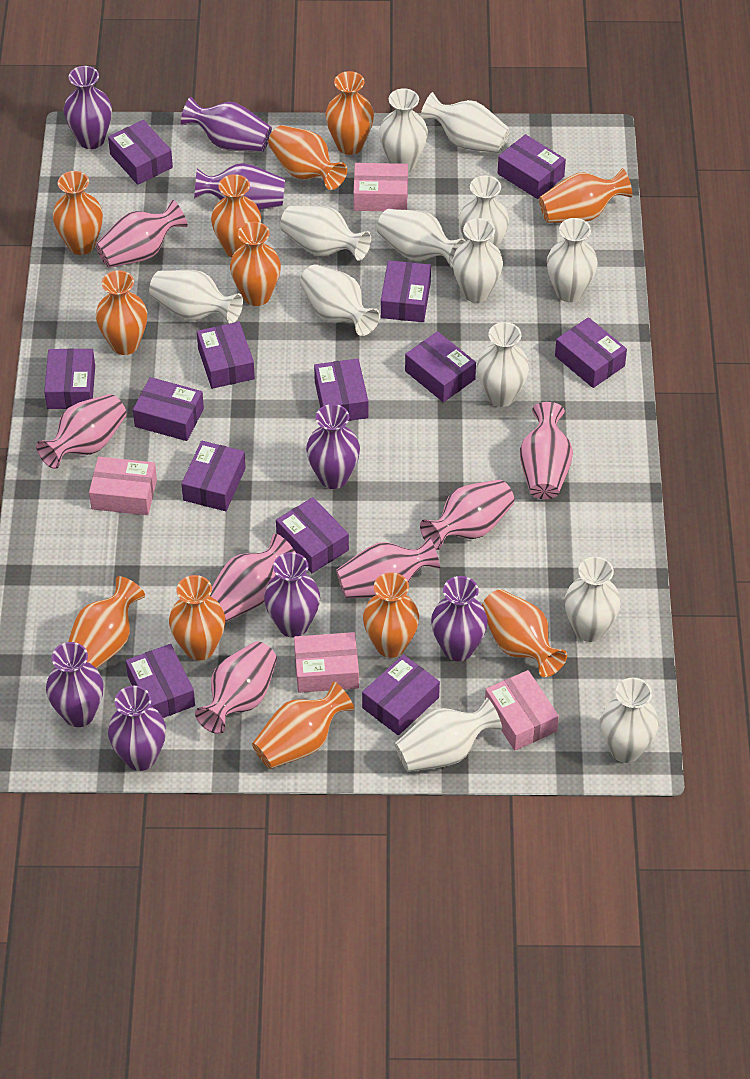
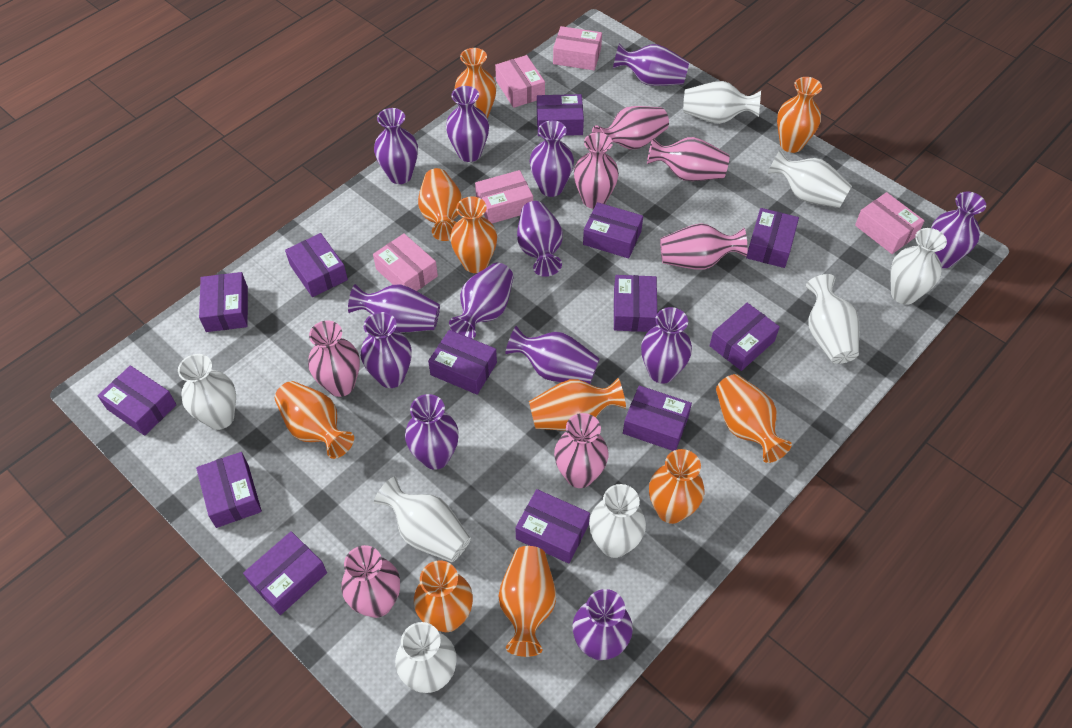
orange vase: [53,171,103,255] [68,576,145,669] [96,270,147,355] [169,575,225,661] [211,174,261,258] [230,222,281,306] [252,681,354,769] [268,125,347,190] [325,71,374,155] [363,572,419,658] [482,589,567,677] [539,168,632,223] = 12 -> [275,381,354,459] [414,561,473,632] [418,168,463,241] [450,197,497,273] [455,48,497,119] [499,546,556,657] [529,378,626,431] [649,449,705,524] [716,374,792,463] [777,77,822,153] = 10
pink box: [89,457,157,515] [294,632,359,693] [354,163,408,211] [485,670,559,751] = 4 -> [373,233,438,291] [475,170,533,223] [495,55,545,108] [553,26,602,70] [855,192,925,254] = 5
purple vase: [46,642,104,727] [64,66,112,149] [108,686,166,771] [181,97,272,152] [194,163,285,211] [264,552,320,638] [306,404,360,489] [431,576,488,661] = 8 -> [348,284,440,333] [361,312,412,388] [374,108,418,184] [405,394,459,470] [446,86,489,162] [449,263,513,339] [505,326,600,384] [517,201,563,277] [530,120,574,197] [573,589,633,660] [613,44,689,86] [641,307,692,384] [931,192,986,268] = 13
white vase: [149,270,243,324] [280,206,371,261] [300,264,380,336] [377,209,466,268] [379,88,428,171] [395,698,502,772] [420,92,510,153] [452,218,503,303] [459,175,509,248] [477,322,529,407] [547,218,598,302] [564,557,621,642] [601,678,659,763] = 13 -> [178,354,236,430] [374,476,471,562] [395,622,457,693] [589,484,646,558] [683,81,761,124] [768,149,852,208] [806,274,859,364] [890,228,947,305] = 8

